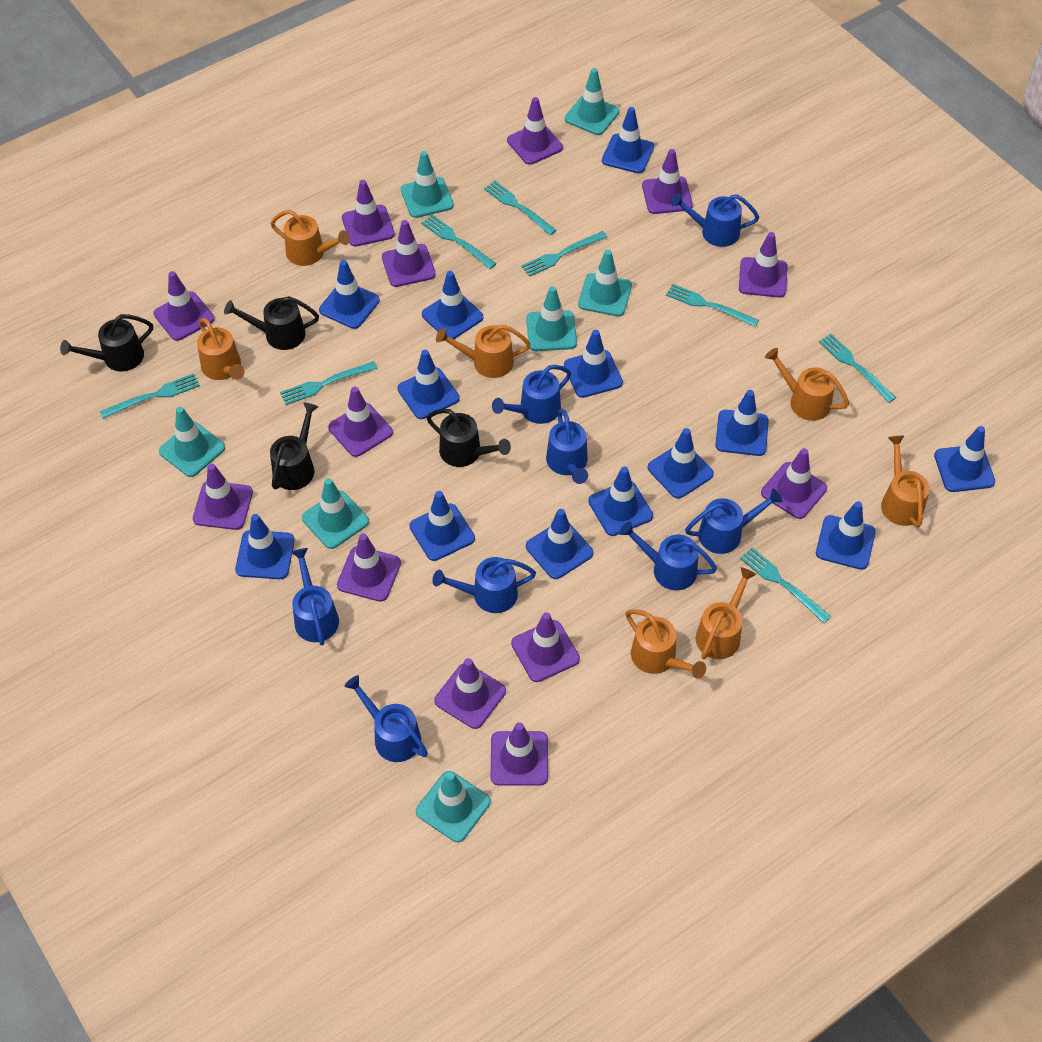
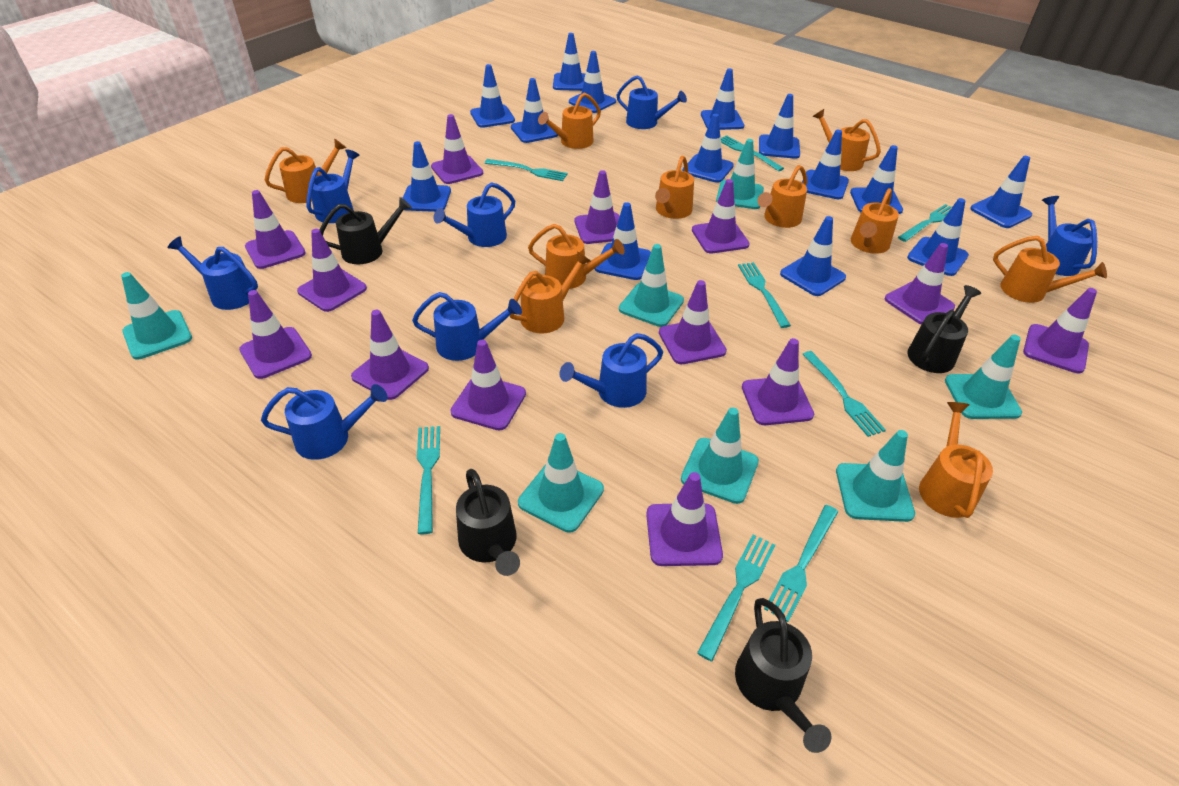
blue traffic cone: [235,514,295,579] [319,260,380,329] [397,350,460,419] [409,491,475,561] [422,271,483,339] [526,509,593,579] [564,330,623,398] [588,467,653,536] [602,107,654,173] [648,428,714,499] [716,390,769,456] [816,501,876,570] [934,426,995,492] = 13 -> [403,141,451,212] [470,64,515,128] [511,78,558,143] [553,33,586,91] [569,51,616,113] [595,202,651,280] [682,114,734,183] [701,68,744,130] [759,94,800,159] [780,216,846,296] [802,130,849,199] [850,145,903,214] [907,198,969,276] [970,156,1032,228] = 14
orange watering can: [197,318,245,380] [270,210,350,266] [436,324,531,378] [626,609,706,679] [696,567,756,659] [765,348,849,421] [881,436,930,527] = 7 -> [264,139,346,203] [510,252,591,333] [528,224,625,289] [538,93,601,149] [655,156,694,219] [757,165,807,228] [813,109,881,171] [851,188,899,254] [919,402,993,518] [993,236,1107,303] = 10

